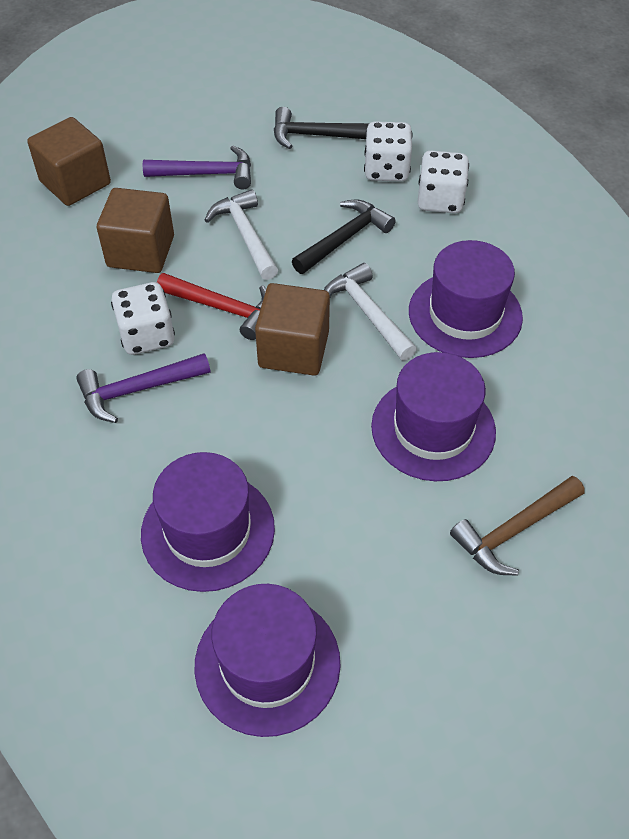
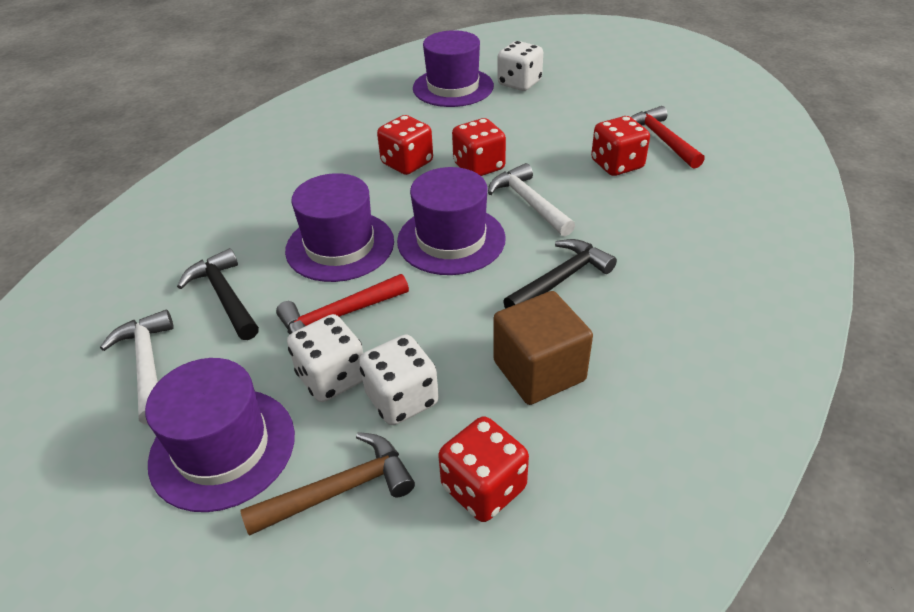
brown cube: [27,117,111,206] [97,188,174,273] [255,283,330,376] = 3 -> [493,291,593,405] = 1
purple hammer: [76,353,210,423] [143,145,251,189] = 2 -> none = 0
red dice: none = 0 -> [377,115,433,175] [438,416,529,522] [452,118,506,176] [591,116,650,176] = 4
red hammer: [157,273,266,340] = 1 -> [276,274,409,334] [631,106,705,169] = 2

